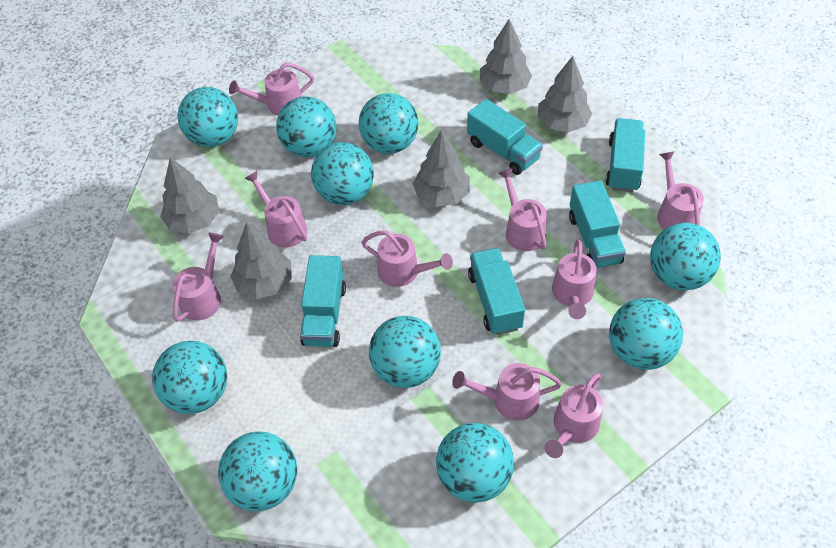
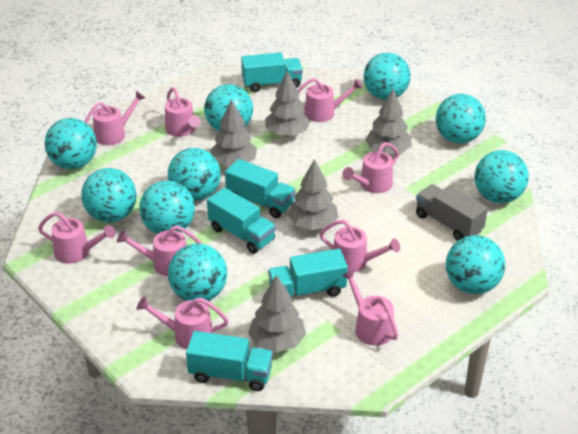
grey truck: none = 0 -> [416,184,488,241] = 1

